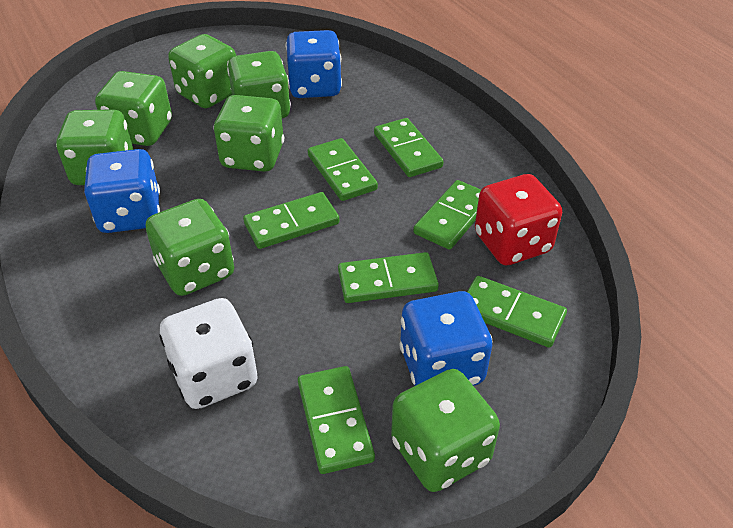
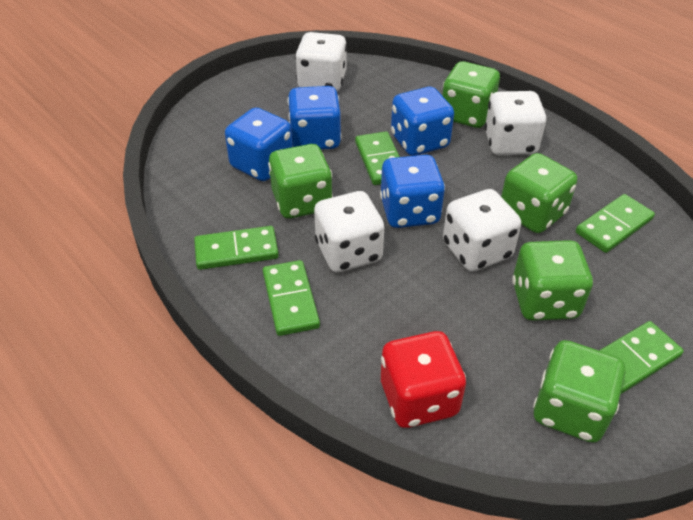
blue dice: [84,149,160,233] [286,30,342,98] [399,291,492,386] = 3 -> [225,107,292,181] [288,86,342,150] [380,155,445,228] [391,87,454,156] = 4
green dice: [56,109,133,185] [95,71,172,146] [146,199,234,296] [168,34,236,108] [214,95,284,172] [227,51,291,118] [391,369,500,492] = 7 -> [268,144,333,218] [442,61,500,128] [501,153,577,233] [512,240,593,321] [533,340,625,443] = 5
green domino: [243,192,339,249] [298,366,375,474] [308,138,378,201] [338,252,439,303] [374,118,444,177] [413,180,481,250] [467,276,567,348] = 7 -> [194,226,279,270] [263,260,320,336] [355,131,400,185] [576,194,655,253] [599,321,684,395] = 5
white dice: [159,298,258,409] = 1 -> [295,32,347,91] [314,191,385,272] [443,189,521,272] [484,91,546,155] = 4

